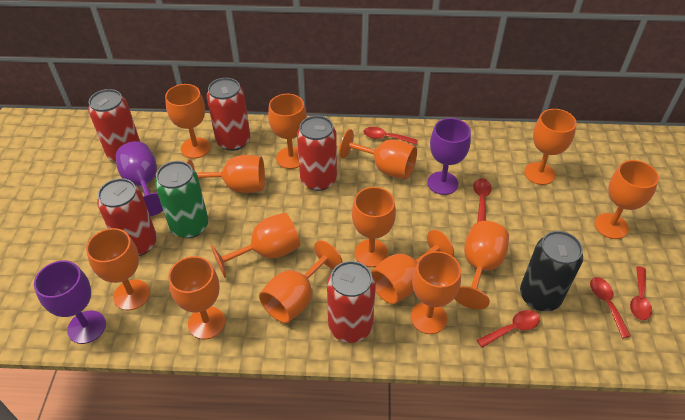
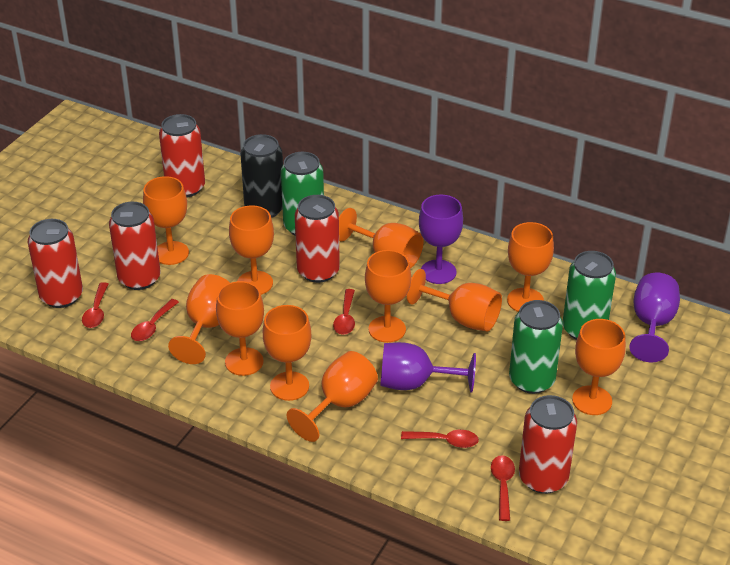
green can: [155,161,209,238] = 1 -> [281,152,324,235] [509,300,563,394] [563,251,616,340] = 3
orange goblet: [86,228,150,310] [165,84,211,159] [168,256,225,339] [186,155,265,193] [211,213,300,278] [259,240,343,323] [268,94,307,169] [339,129,417,179] [352,187,396,267] [371,230,454,304] [411,251,461,334] [454,221,509,309] [524,109,577,185] [595,160,659,239] = 14 -> [143,176,189,265] [168,274,230,364] [216,281,264,376] [229,205,274,295] [263,305,311,401] [287,351,378,442] [339,208,423,268] [365,250,411,343] [407,269,502,331] [507,222,554,312] [572,319,626,415] = 11

